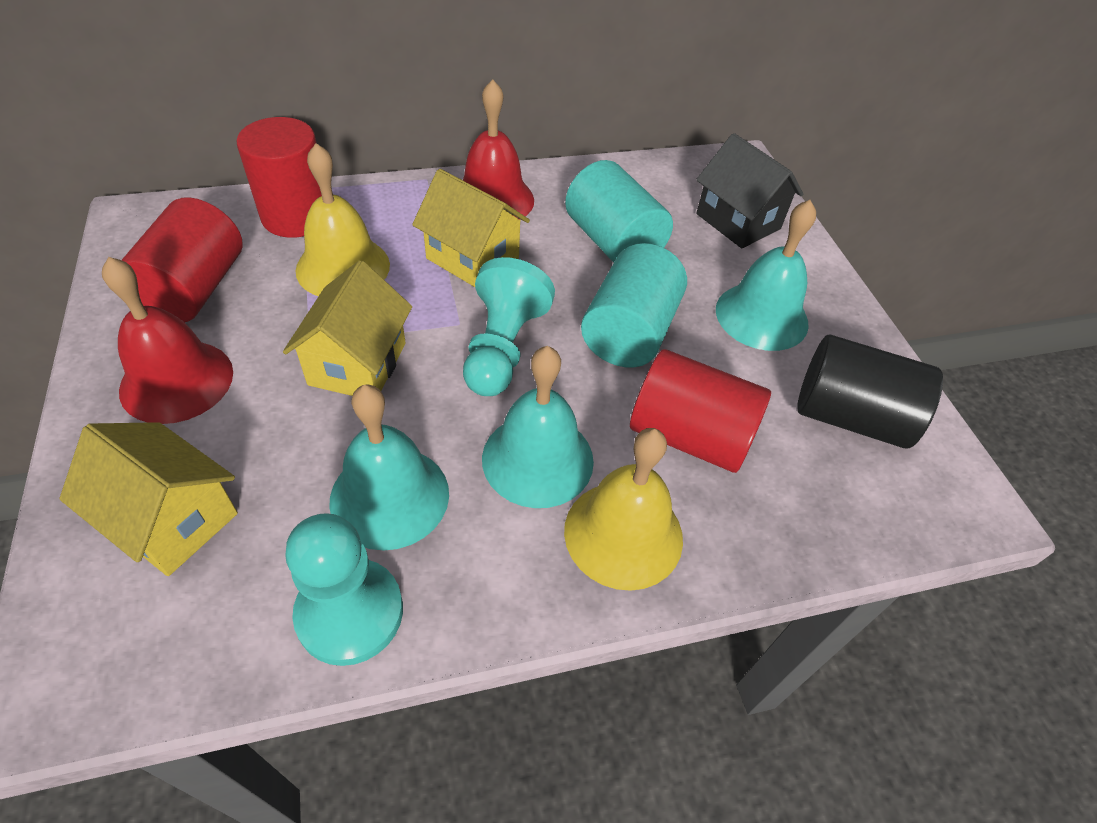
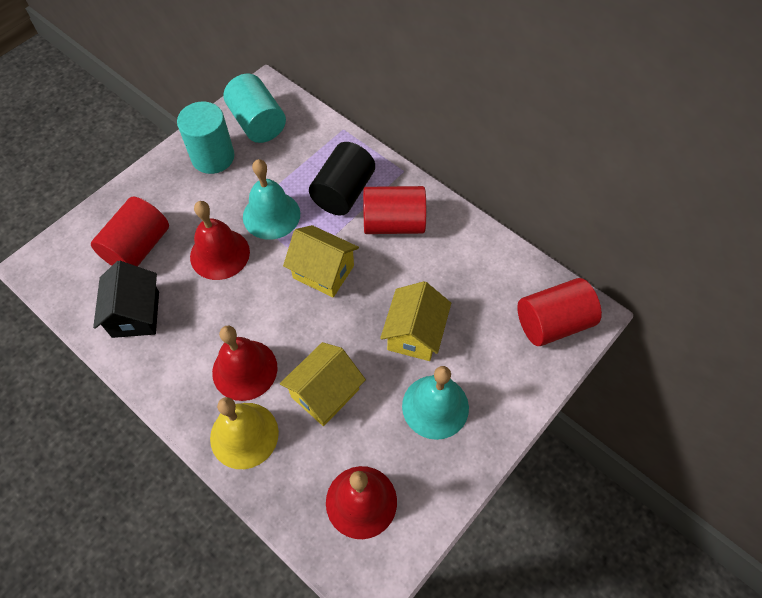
red bell: [102,257,233,424] [463,79,534,220] = 2 -> [190,201,250,280] [212,326,278,401] [326,466,397,539] = 3
turquoise bell: [329,384,449,551] [482,346,594,508] [716,200,816,351] = 3 -> [243,159,300,239] [402,366,469,440] = 2
turquoise pawn: [285,513,403,666] [463,257,555,396] = 2 -> none = 0
yellow bell: [296,143,390,296] [564,428,683,591] = 2 -> [210,397,279,469] = 1

